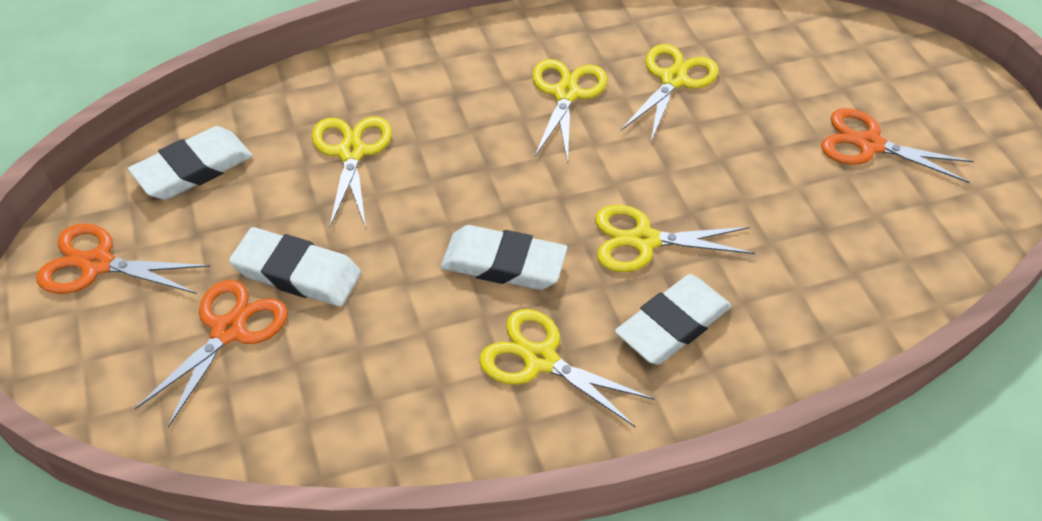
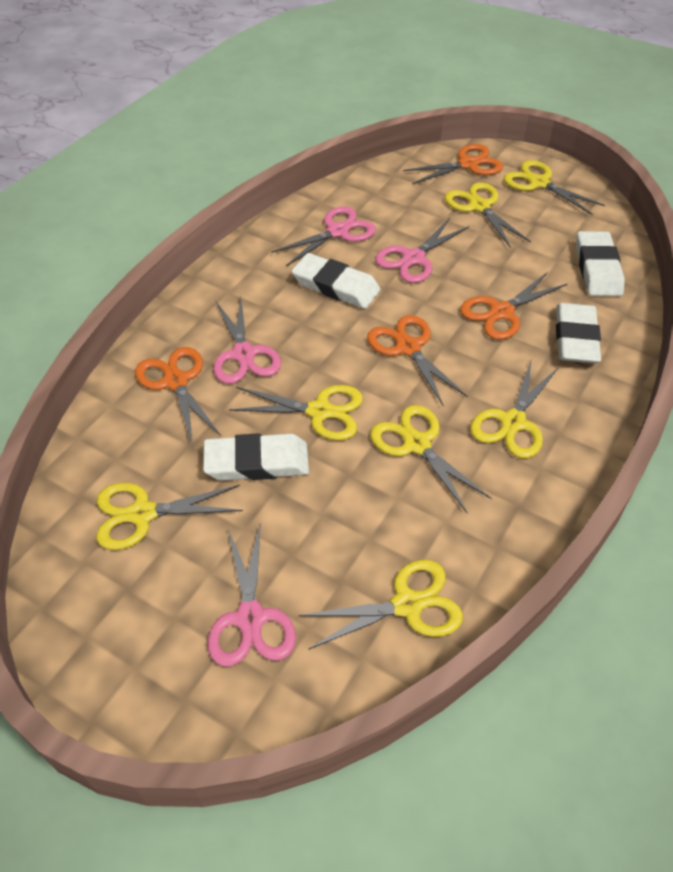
orange scissors: [36,223,211,294] [135,280,288,427] [821,108,974,183] = 3 -> [135,347,221,443] [367,315,468,406] [403,144,503,184] [460,272,567,340] = 4
pink scissors: none = 0 -> [208,522,296,667] [213,297,281,384] [271,206,376,266] [375,218,469,283] = 4
yellow scissors: [312,117,392,228] [479,309,655,428] [532,59,608,163] [595,205,755,272] [621,44,719,141] = 5 -> [96,483,243,550] [229,385,363,441] [299,560,463,650] [370,405,492,513] [445,183,531,248] [470,358,559,459] [504,160,605,215] = 7

